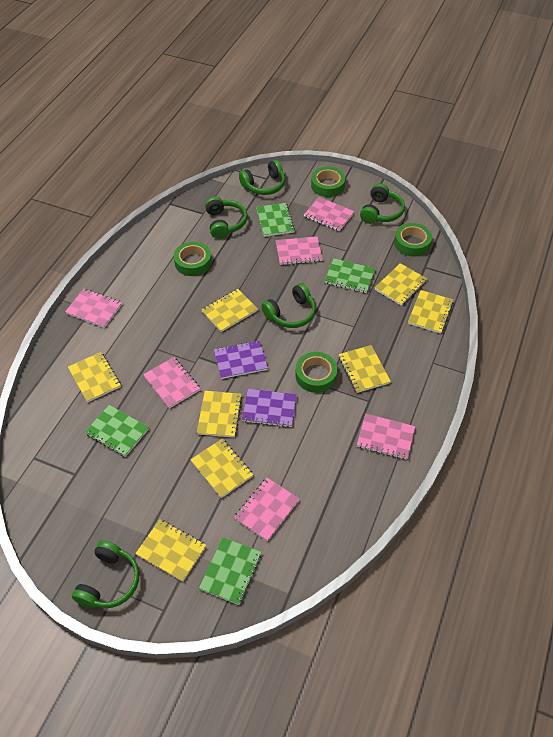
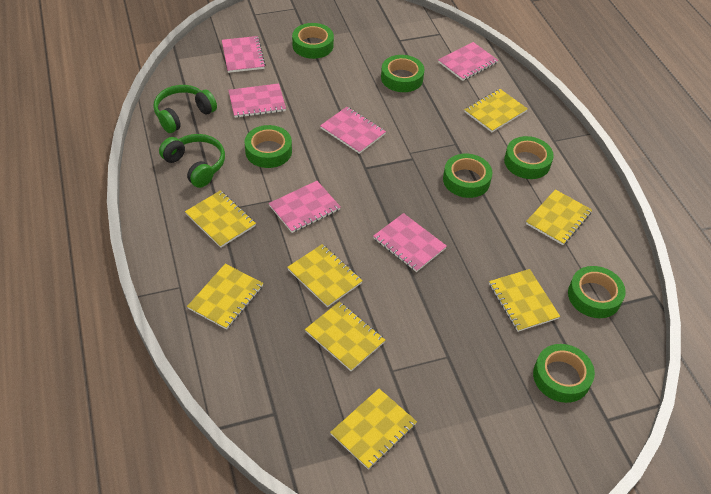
green headphones: [72,540,139,608] [205,196,247,239] [239,160,285,195] [261,283,316,328] [360,183,405,224] = 5 -> [153,85,217,133] [159,134,225,188] = 2
green notebook: [85,405,149,457] [199,537,262,605] [256,203,295,237] [324,258,375,293] = 4 -> none = 0
green tape: [174,242,212,276] [295,352,338,393] [311,167,346,197] [394,223,432,257] = 4 -> [245,125,292,168] [292,23,334,59] [381,55,425,92] [443,154,492,198] [504,136,554,179] [533,344,595,403] [568,266,626,318] = 7
purple notebook: [214,340,268,379] [242,389,297,427] = 2 -> none = 0

